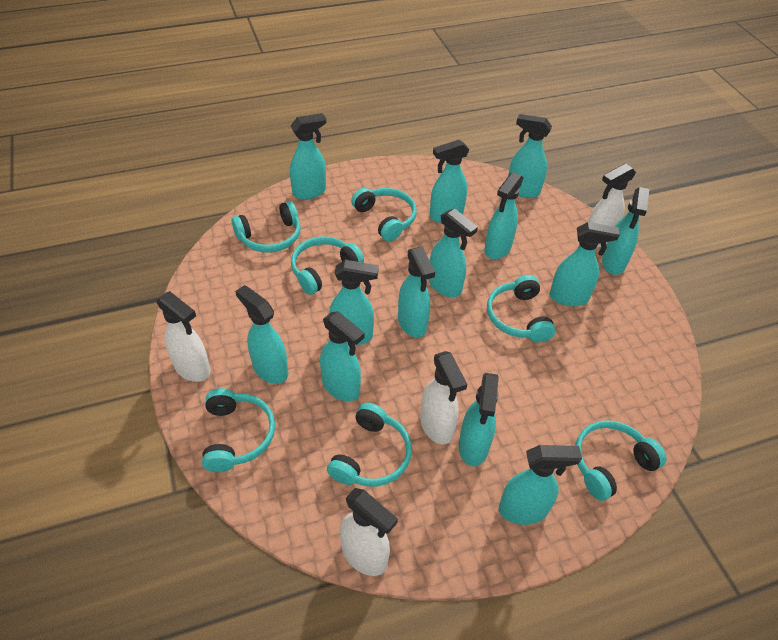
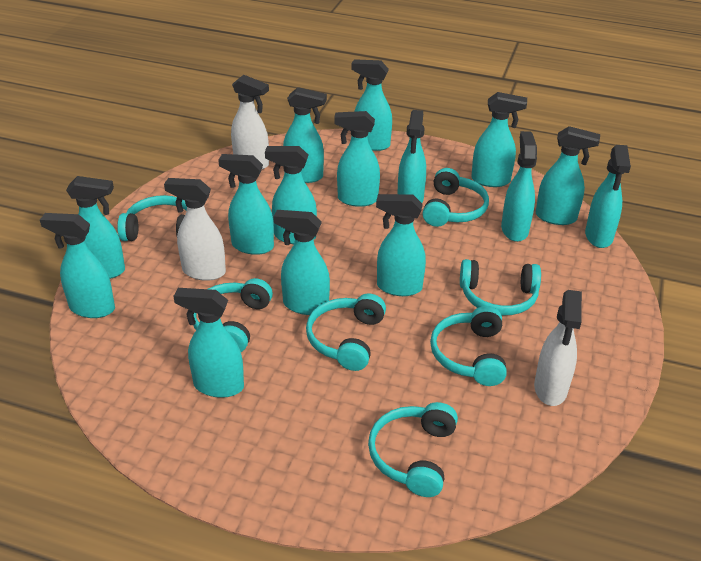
turquoise spray bottle: [235,285,288,384] [290,113,326,200] [320,311,365,401] [329,260,379,345] [398,247,435,338] [428,208,478,297] [430,140,469,223] [459,373,499,466] [484,172,523,259] [499,445,582,525] [508,114,552,198] [550,222,620,306] [602,187,649,275] = 13 -> [40,213,115,318] [66,176,125,279] [173,288,244,398] [218,154,274,255] [265,146,317,244] [274,210,330,315] [283,87,327,183] [334,111,380,207] [351,59,392,151] [376,194,426,296] [397,110,426,203] [471,92,527,187] [501,131,537,242] [536,126,600,225] [585,145,631,248] = 15
white spray bottle: [156,291,210,382] [340,488,398,576] [420,351,467,445] [588,163,636,247] = 4 -> [164,178,226,281] [231,75,269,169] [534,290,582,406] = 3

